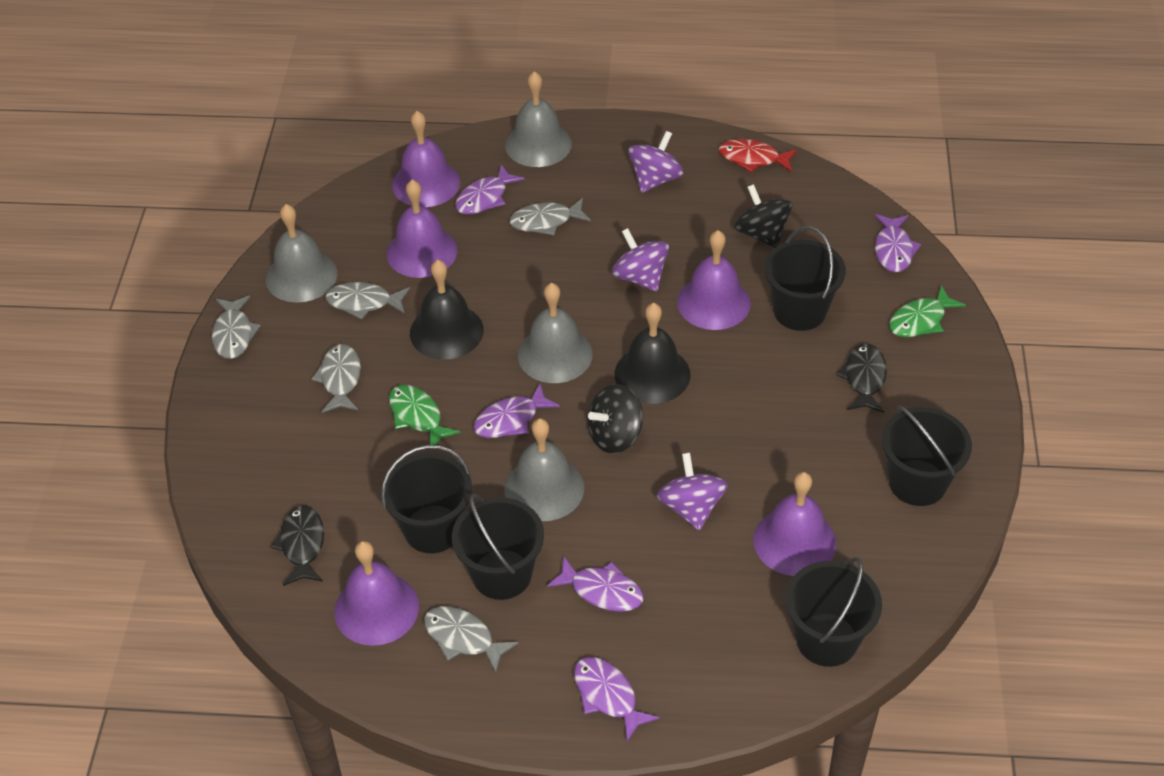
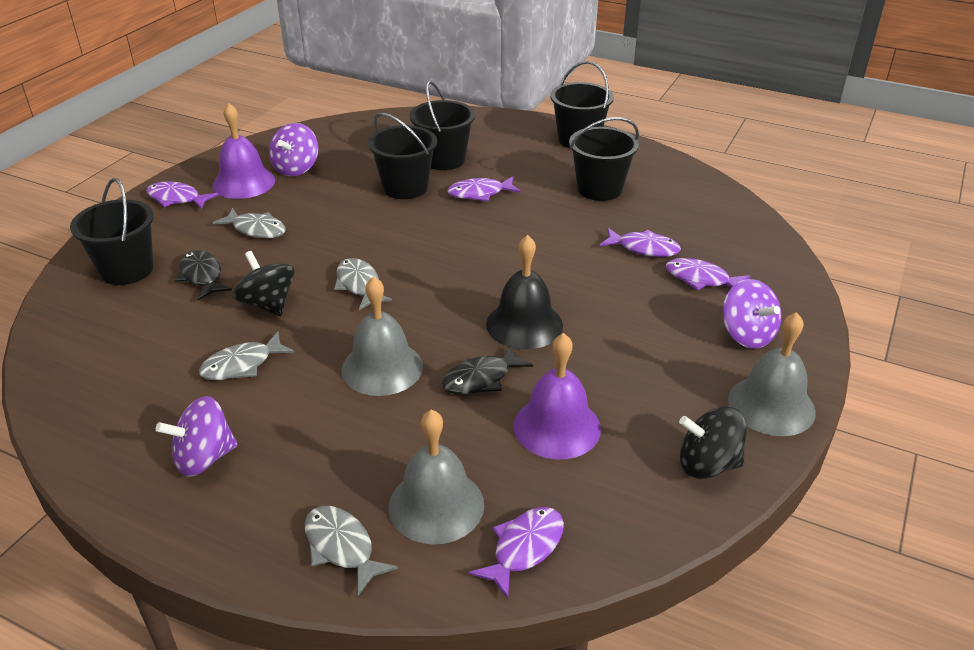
black bell: [410,260,484,360] [614,303,690,404] = 2 -> [486,235,563,349] = 1
green fish: [389,385,461,451] [889,285,966,337] = 2 -> none = 0
grey bell: [266,204,337,303] [504,418,584,521] [505,71,572,167] [518,283,593,383] = 4 -> [341,276,423,396] [389,409,484,545] [728,312,816,436] = 3
grey fish: [212,296,261,359] [311,344,361,413] [325,282,410,320] [424,606,518,673] [509,198,591,235] = 5 -> [199,332,295,380] [213,208,286,238] [305,506,398,595] [334,258,392,310] = 4
purple bell: [334,541,419,646] [387,180,457,278] [392,111,460,207] [677,230,751,330] [753,472,836,576] = 5 -> [212,103,275,199] [513,333,601,460] = 2
red fish: [719,139,797,173] = 1 -> none = 0

